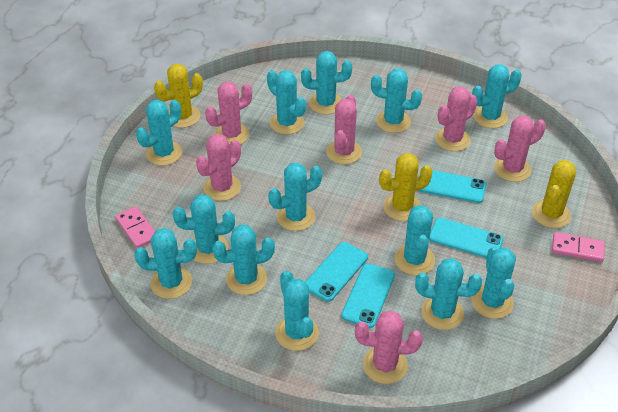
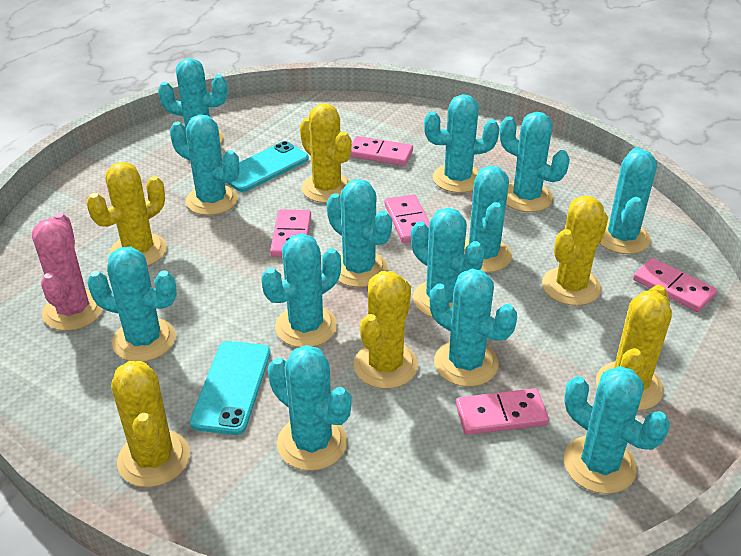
pink cactus: [196,134,241,201] [205,82,252,145] [326,95,362,164] [355,311,423,384] [435,86,478,151] [494,116,546,182] = 6 -> [32,213,103,331] = 1
pink domino: [115,206,155,248] [552,232,605,262] = 2 -> [270,209,311,257] [350,136,413,166] [385,194,430,243] [456,388,549,435] [633,258,717,312] = 5
turquoise phone: [305,242,368,302] [341,263,395,328] [418,170,486,203] [429,218,503,258] = 4 -> [190,341,271,435] [227,141,309,192] = 2
yellow cactus: [154,64,203,128] [379,153,433,221] [532,160,576,228] = 3 -> [87,162,167,266] [111,361,190,487] [300,103,352,203] [354,271,418,389] [542,195,608,306] [596,285,672,411] = 6

